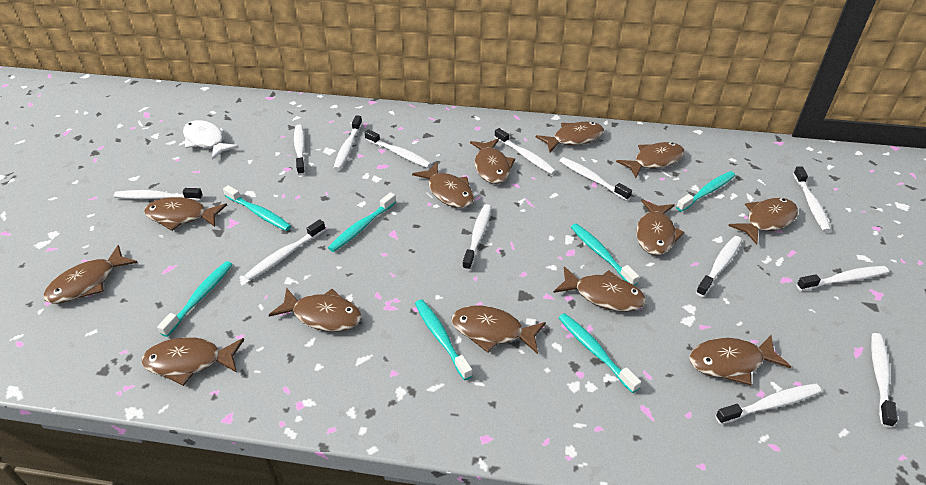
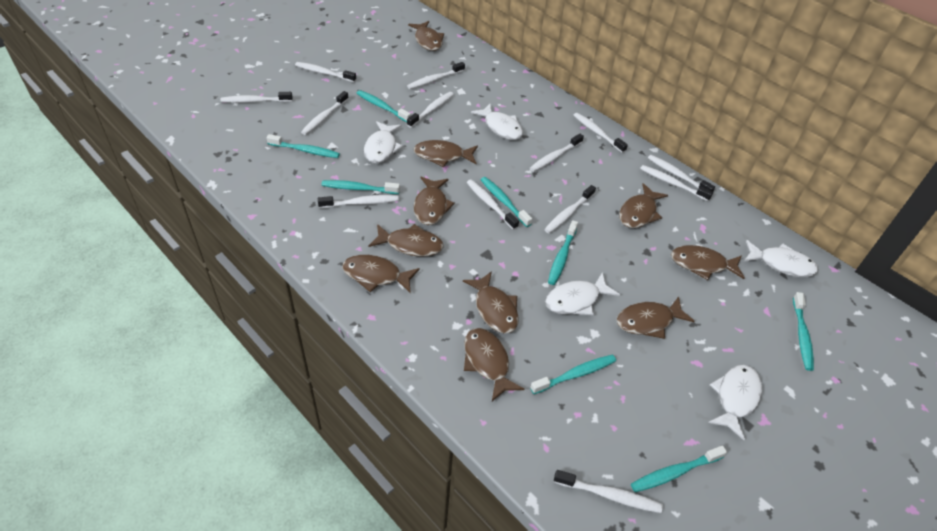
brown fish: [43,245,138,303] [142,337,244,386] [144,197,227,231] [269,288,362,332] [412,162,474,208] [451,306,546,354] [470,139,515,184] [536,122,604,152] [553,266,646,312] [616,142,685,178] [636,199,685,255] [689,335,791,385] [728,198,798,245] = 13 -> [342,255,420,293] [369,224,444,257] [408,21,444,51] [414,140,478,167] [414,176,455,225] [463,271,519,333] [464,328,524,401] [616,297,695,339] [619,183,668,228] [671,245,745,280] = 10
turquoise toothbrush: [157,261,233,337] [223,185,291,231] [328,192,396,252] [415,299,473,380] [559,313,641,393] [571,224,639,285] [676,171,735,212] = 7 -> [266,134,340,158] [321,180,400,194] [356,90,411,122] [481,177,532,227] [530,354,616,394] [548,220,578,285] [631,445,727,492] [793,292,814,371] = 8
white fish: [183,120,239,160] = 1 -> [364,121,403,163] [471,104,523,140] [545,272,620,315] [708,365,762,440] [744,240,819,277] = 5

